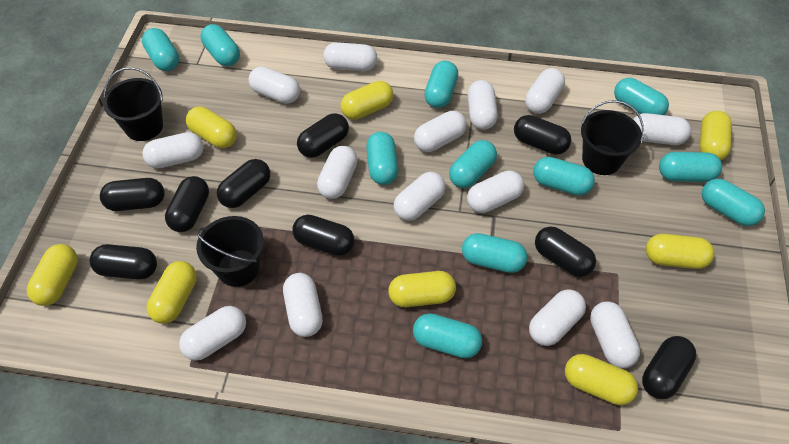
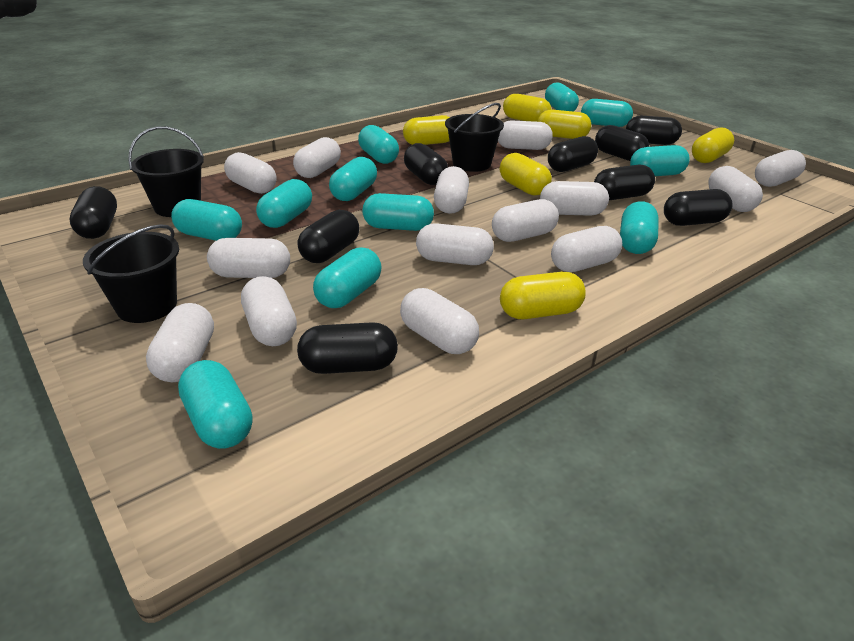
yellow capsule: [27,244,78,306] [147,261,197,324] [186,107,237,148] [341,81,393,120] [388,271,456,307] [565,354,638,405] [646,234,715,269] [700,111,732,160] = 8 -> [403,115,450,145] [500,153,552,196] [500,272,586,319] [503,94,551,122] [537,110,591,139] [692,128,734,163] = 6

